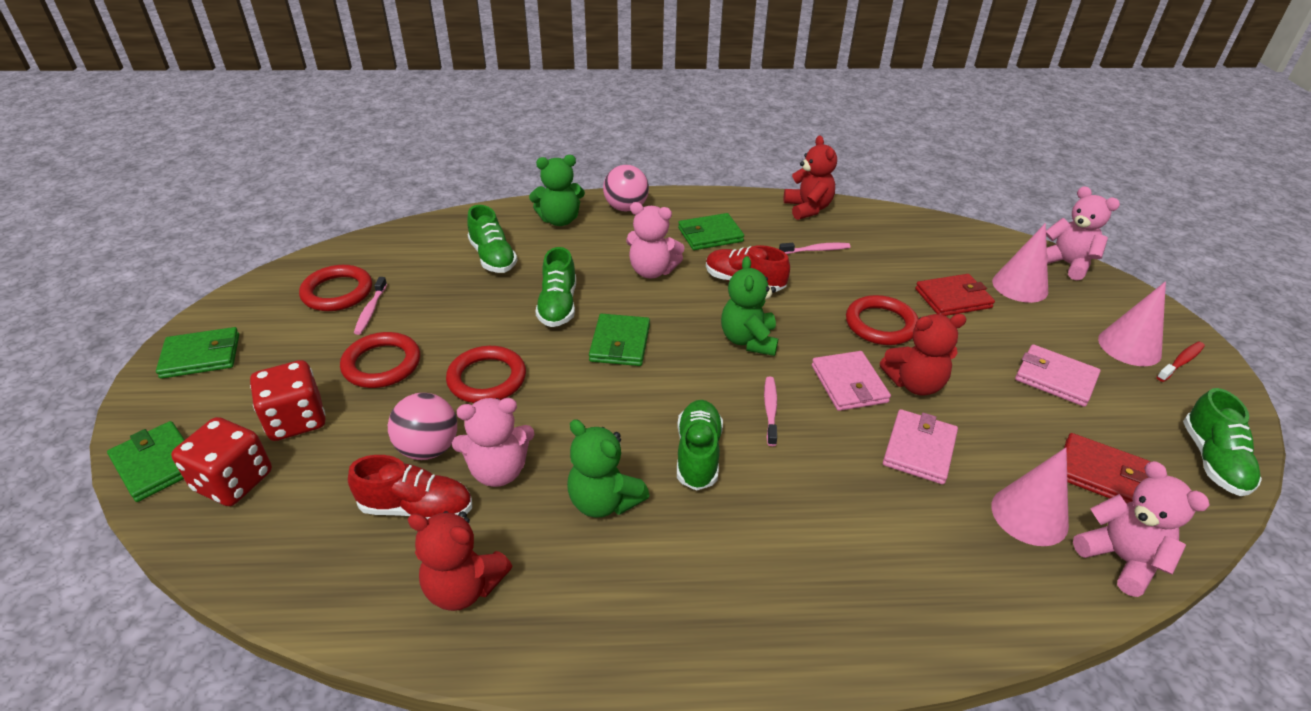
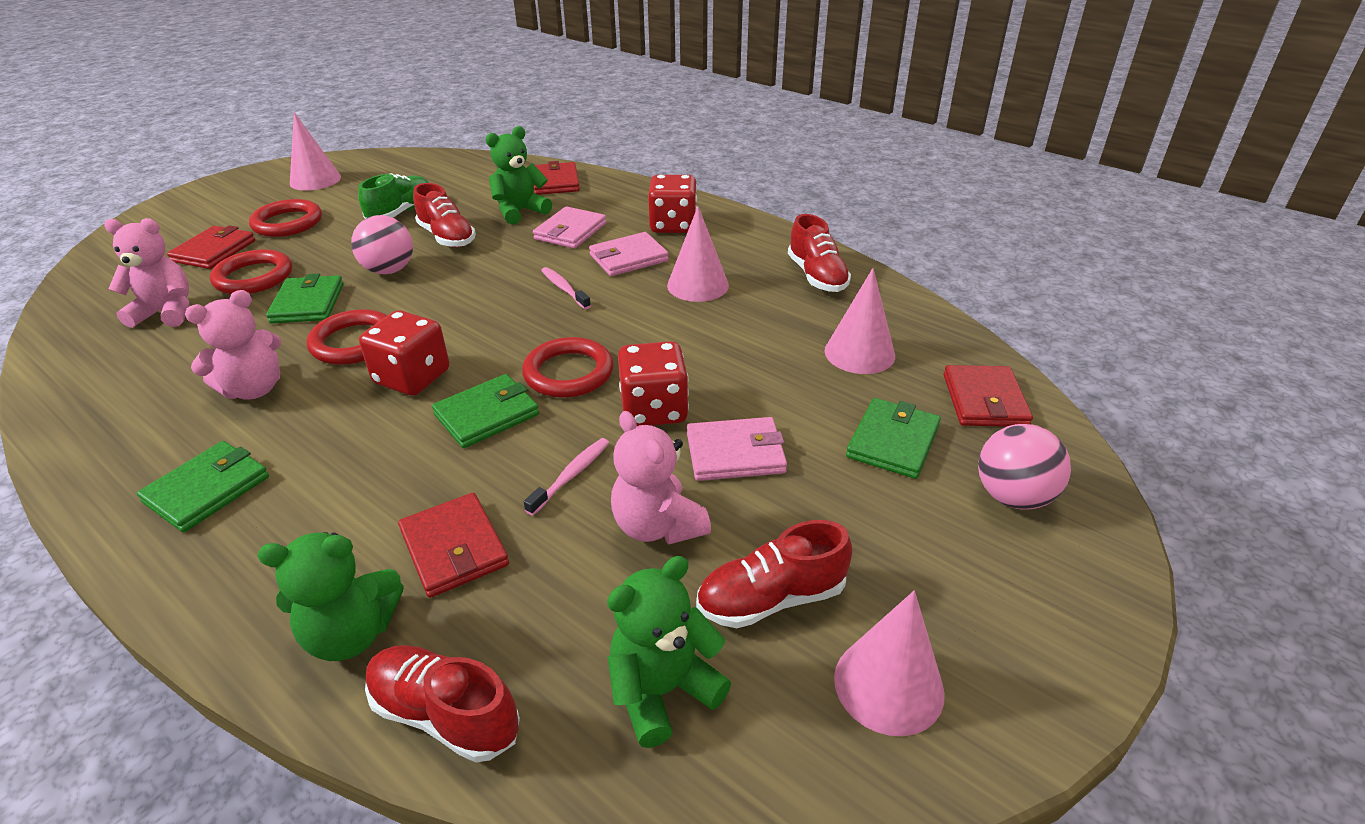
green shoe: [467,205,517,273] [535,247,576,327] [677,400,723,491] [1183,388,1262,496] = 4 -> [358,173,429,219] = 1
pink cone: [991,448,1069,546] [992,223,1048,303] [1098,281,1166,366] = 3 -> [290,112,341,191] [667,206,729,302] [824,268,895,374] [834,591,945,736] = 4
pink teddy bear: [452,398,535,487] [626,202,685,279] [1046,186,1120,281] [1073,461,1210,597] = 4 -> [104,218,189,328] [185,290,281,400] [611,411,711,544] = 3
pink toothbrush: [354,277,387,335] [764,377,777,446] [779,243,850,254] = 3 -> [524,438,609,516] [541,267,591,309] = 2
red dice: [171,417,272,506] [250,360,325,441] = 2 -> [359,310,449,396] [618,341,689,426] [648,175,697,233] = 3
red shoe: [348,455,472,519] [706,245,790,292] = 2 -> [365,645,520,763] [413,183,476,247] [696,520,853,628] [788,214,851,292] = 4
red teddy bear: [407,511,512,611] [784,135,837,220] [880,314,967,396] = 3 -> none = 0
red toothbrush: [1157,342,1205,382] = 1 -> none = 0
red wallet: [915,274,995,316] [1064,433,1150,504] = 2 -> [167,225,255,269] [398,493,509,598] [534,161,580,195] [944,365,1033,427] = 4

